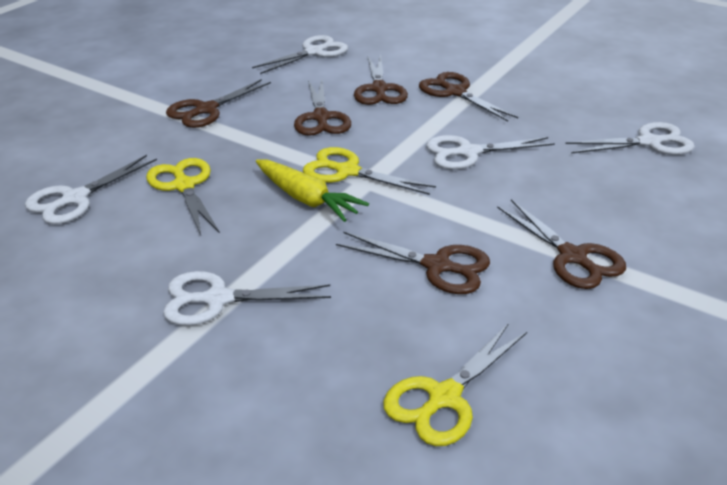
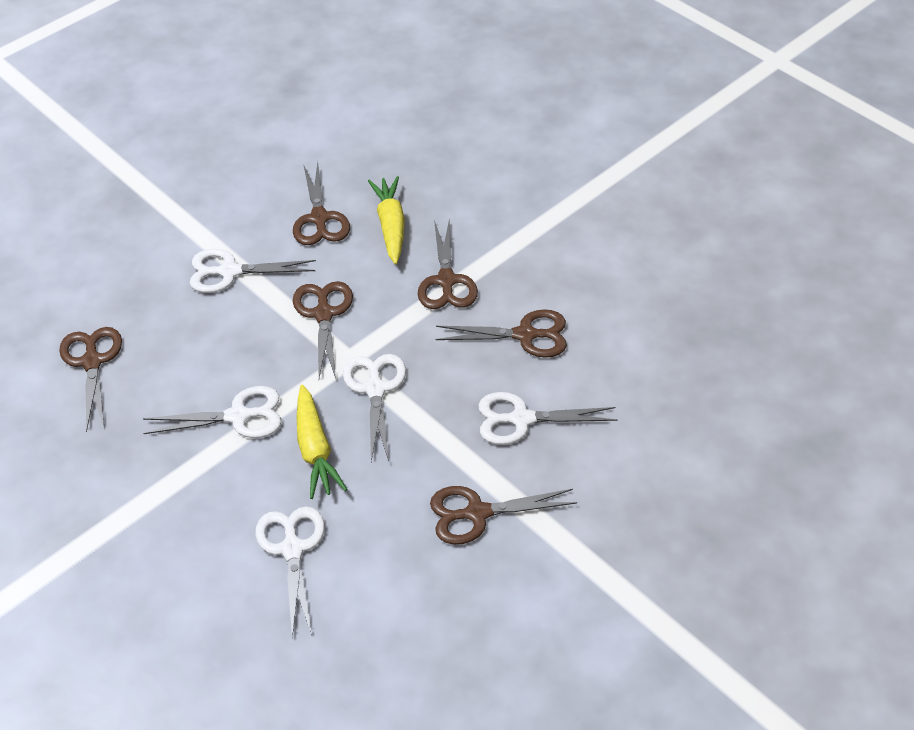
yellow carrot: [256,160,369,222] = 1 -> [297,384,347,499] [368,176,405,265] = 2
yellow scissors: [146,158,220,235] [303,147,436,195] [383,323,527,446] = 3 -> none = 0

